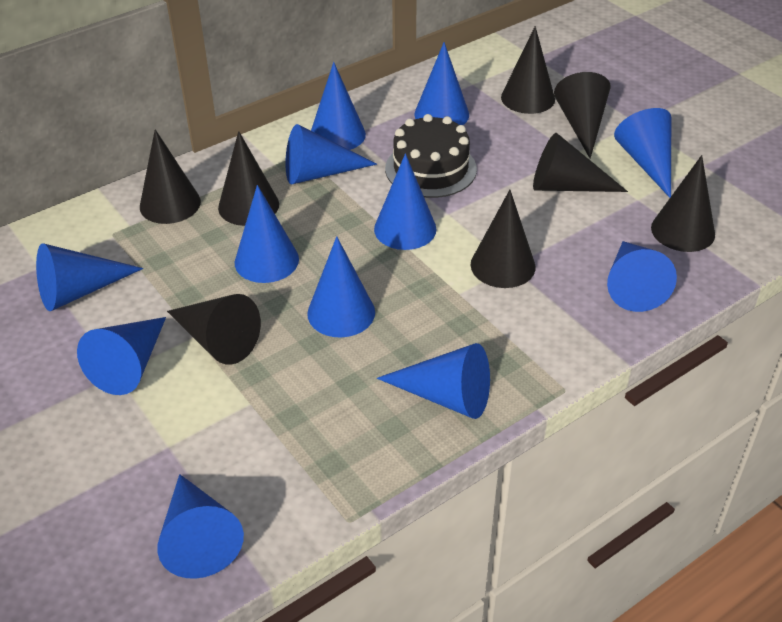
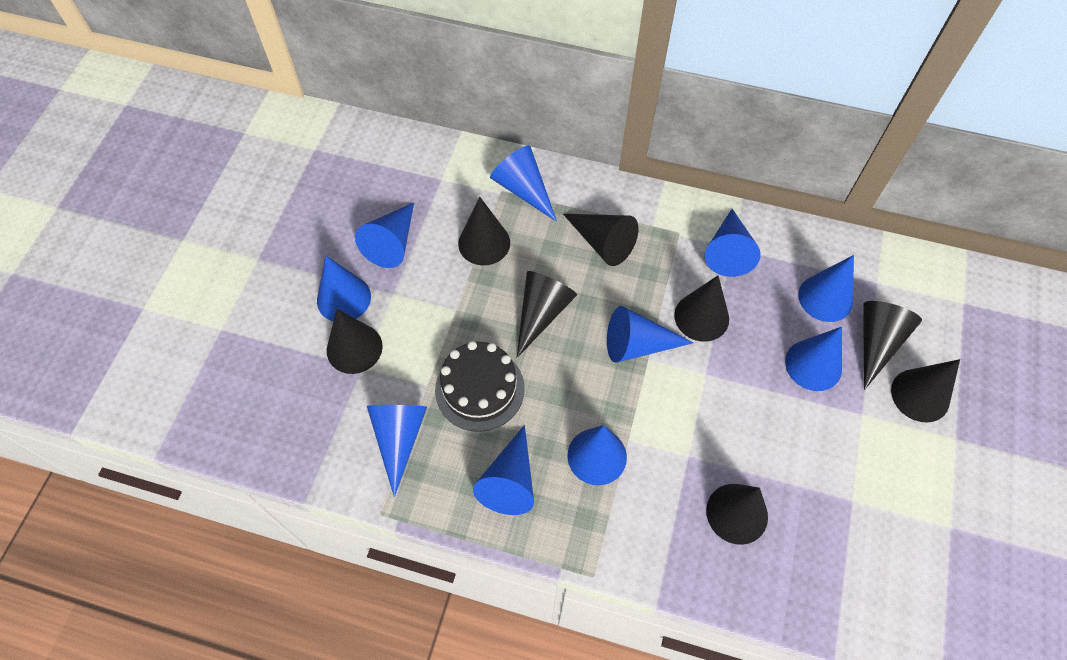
blue cone: [36,243,143,311] [77,317,166,395] [157,474,244,579] [235,185,299,283] [285,124,377,184] [307,236,375,338] [311,62,366,150] [374,153,437,250] [377,343,490,419] [414,42,469,125] [607,241,677,312] [614,108,671,198] = 12 -> [317,256,371,321] [355,203,414,268] [367,405,427,497] [473,425,534,515] [490,145,557,222] [567,425,627,485] [607,306,694,363] [705,209,761,277] [785,327,842,391] [798,255,854,322] = 10

